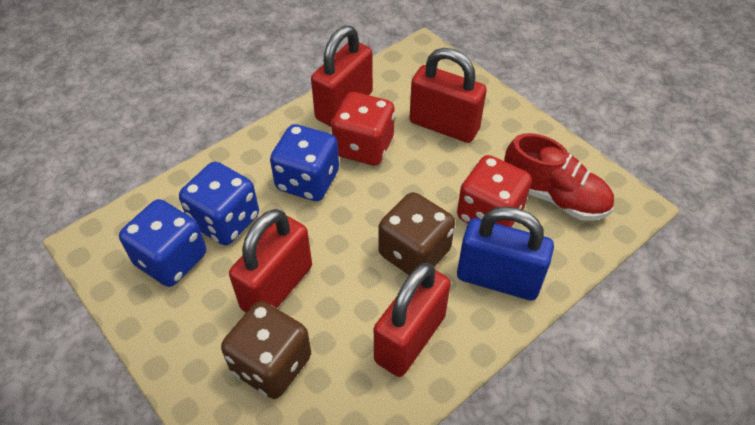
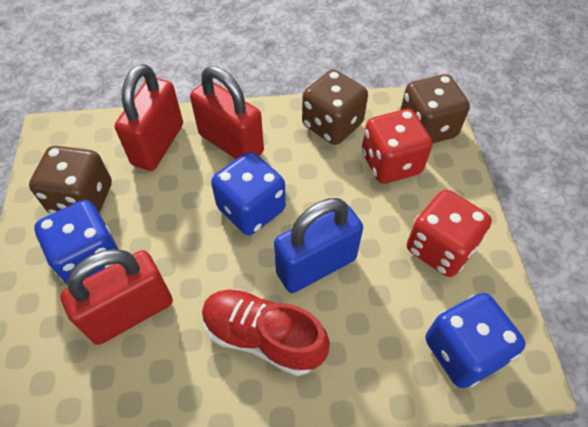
brown dice: [221,301,311,399] [378,192,455,275] = 2 -> [29,146,112,214] [302,70,368,145] [400,74,470,144] = 3
red padlock: [229,209,312,312] [311,26,373,127] [374,262,451,377] [410,48,487,143] = 4 -> [60,249,173,345] [115,64,183,171] [190,66,264,159] = 3

